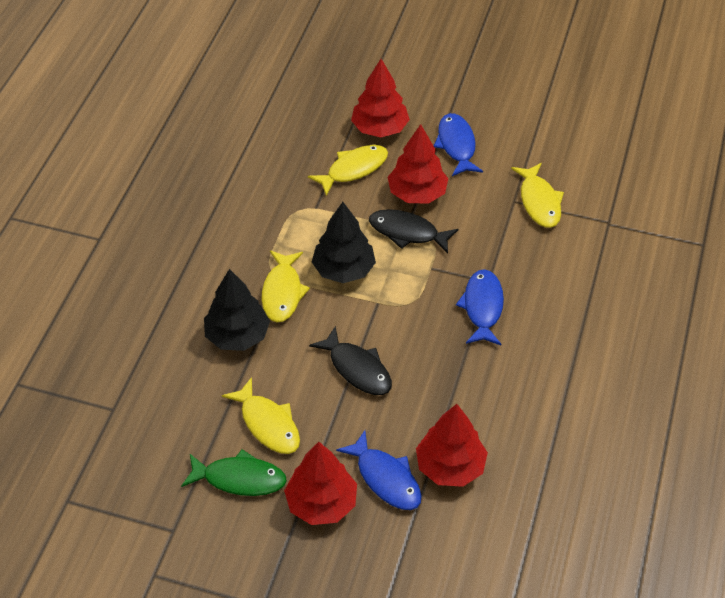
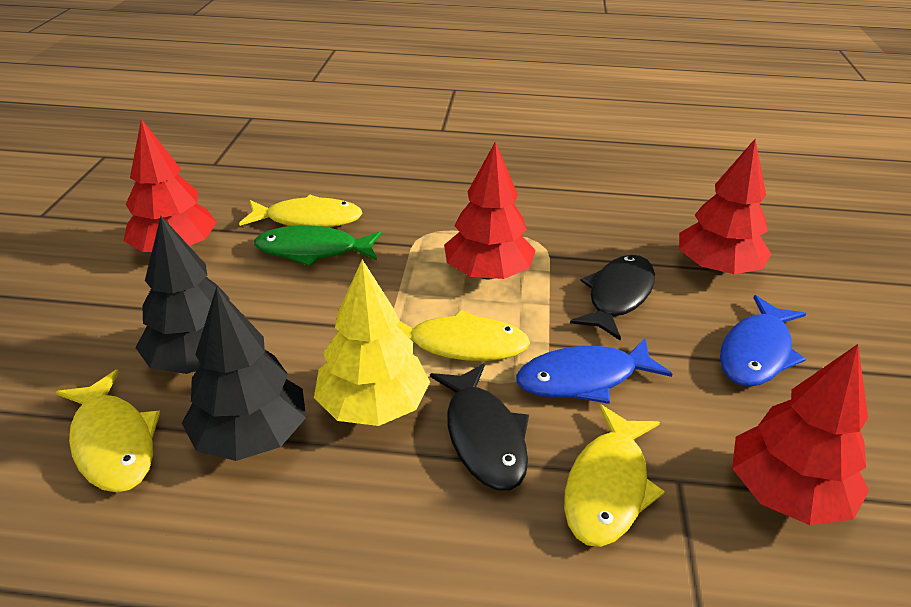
blue fish: [336,430,422,510] [434,113,483,176] [456,269,504,345] = 3 -> [516,338,672,404] [720,295,806,387] = 2
yellow tree: none = 0 -> [314,259,430,426] = 1

